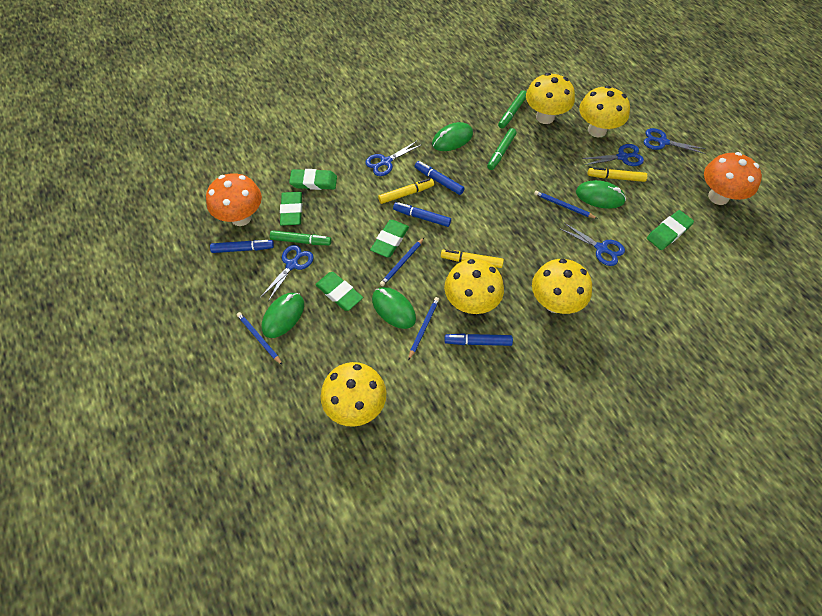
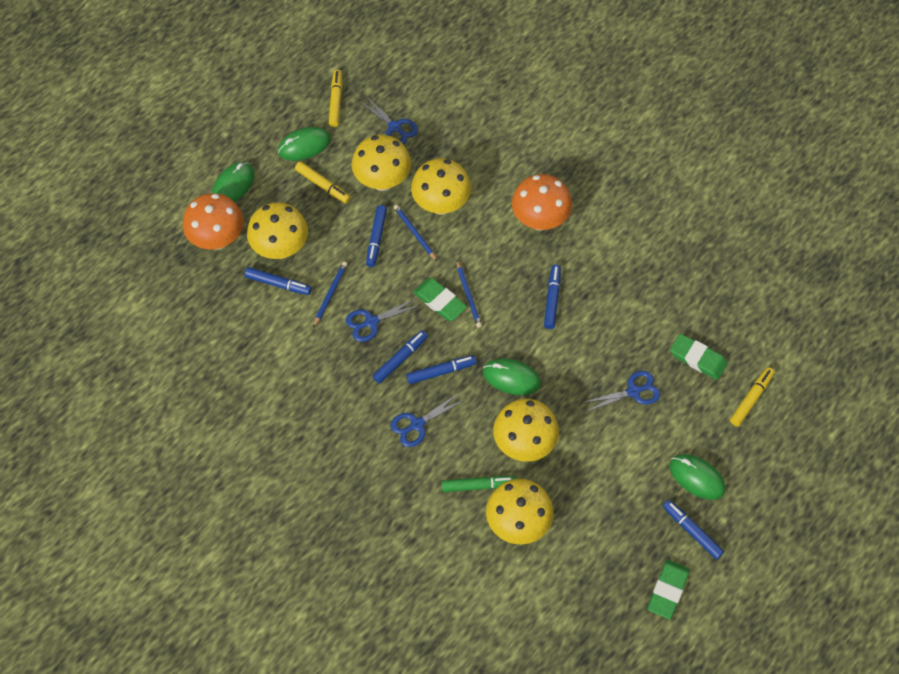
blue marker: [210,240,274,253] [393,202,451,227] [415,161,465,195] [445,333,513,346] = 4 -> [245,267,312,295] [366,205,387,267] [373,330,428,383] [406,355,477,384] [544,265,561,329] [663,500,724,560] = 6
blue pencil: [237,312,282,365] [380,238,424,286] [408,297,439,360] [534,191,598,219] = 4 -> [313,262,347,328] [394,205,438,262] [457,260,482,328] = 3
blue scissors: [260,245,314,301] [365,141,421,176] [559,223,625,266] [582,144,644,166] [644,128,706,154] = 5 -> [346,298,421,342] [359,95,418,145] [390,392,465,447] [582,371,660,412] = 4
green eraser: [280,192,302,226] [289,169,337,190] [315,272,363,311] [370,220,409,257] [647,210,694,250] = 5 -> [413,278,467,321] [647,560,690,619] [670,334,728,380] = 3
green marker: [270,230,331,245] [487,128,516,170] [498,90,526,129] = 3 -> [442,476,516,492] = 1

